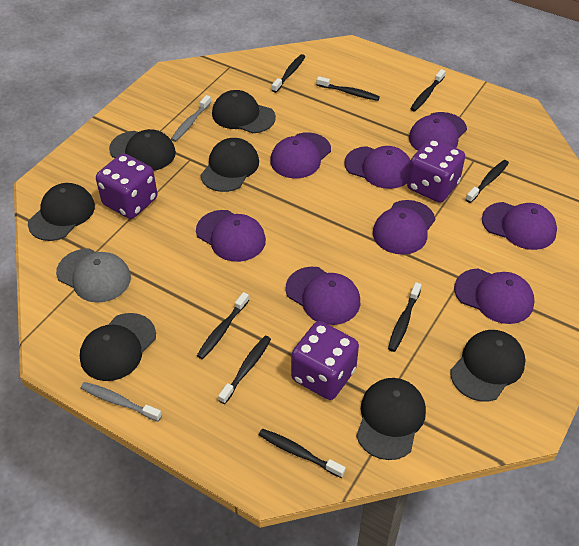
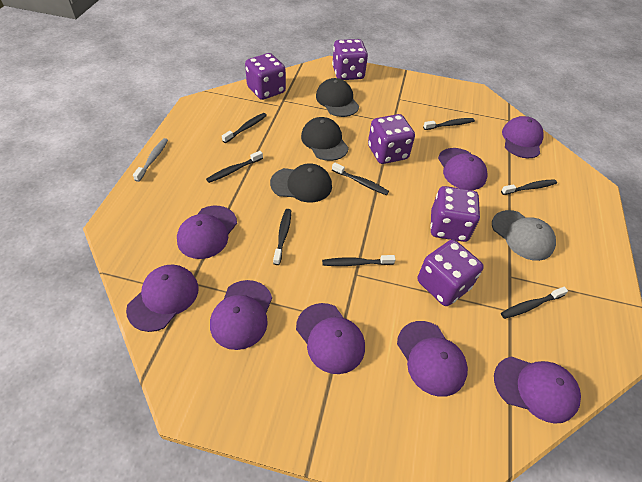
black cap: [28,183,95,241] [80,313,156,381] [109,129,176,171] [201,138,259,192] [212,90,276,133] [356,378,426,460] [450,330,526,402] = 7 -> [270,164,332,202] [301,117,349,161] [316,78,359,117] = 3
grey toothbrush: [81,382,162,422] [171,95,211,142] = 2 -> [133,138,168,182] = 1
purple dice: [96,153,157,219] [291,321,359,400] [407,138,465,203] = 3 -> [245,53,286,100] [332,39,368,80] [368,114,415,164] [418,240,484,306] [430,186,480,242] = 5

